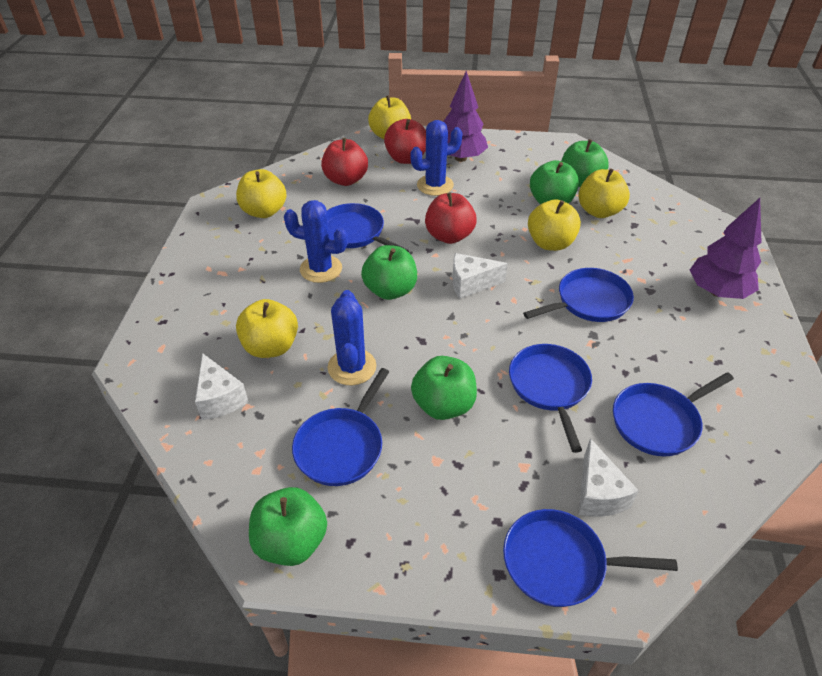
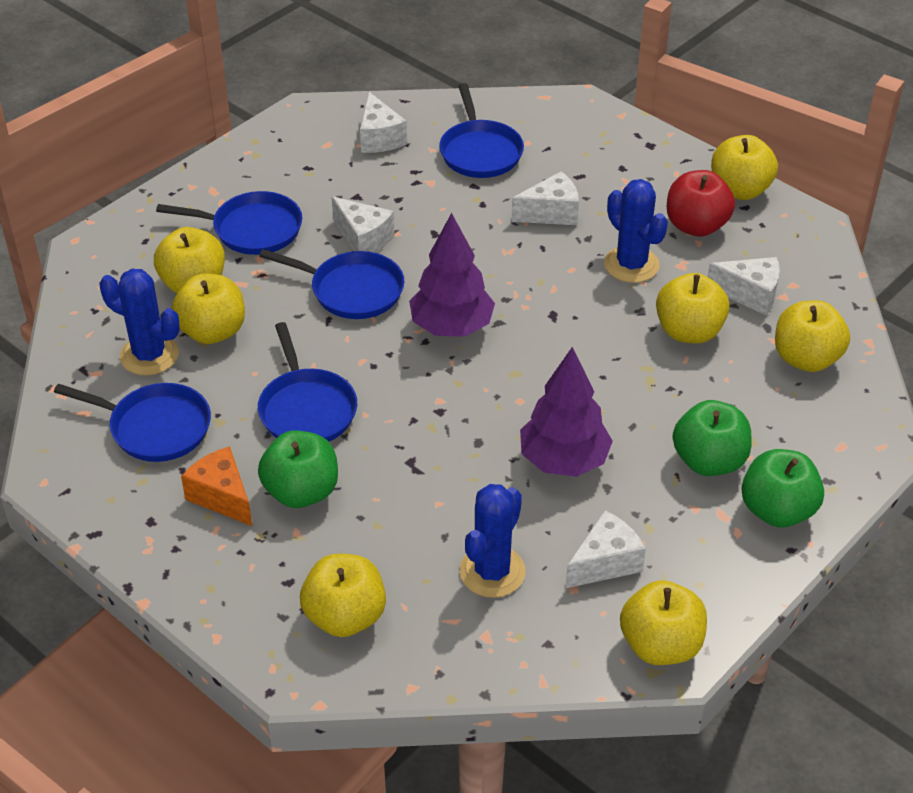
blue pan: [292,368,389,486] [327,203,409,252] [503,509,678,607] [509,344,592,453] [523,268,634,322] [613,372,734,456] = 6 -> [54,383,211,462] [156,191,302,255] [258,322,357,442] [259,249,404,319] [439,83,524,178] = 5
green apple: [249,487,327,566] [361,245,417,300] [411,356,477,420] [530,160,579,204] [561,139,609,187] = 5 -> [258,430,338,508] [673,400,752,476] [741,449,824,527] = 3
orange cheese: none = 0 -> [181,446,252,526] = 1
red apple: [321,138,368,186] [384,119,426,164] [425,192,477,244] = 3 -> [667,170,735,237] = 1
white cheese: [195,353,248,420] [452,253,508,299] [578,438,639,517] = 3 -> [332,197,395,253] [360,92,407,153] [511,171,579,225] [565,510,646,588] [708,257,780,315] = 5
yellow apple: [236,169,286,218] [236,299,298,358] [368,95,411,139] [528,199,581,251] [578,168,630,218] = 5 -> [154,227,225,293] [172,274,245,344] [300,554,386,637] [620,580,707,665] [656,273,730,343] [711,135,778,200] [775,300,850,372] = 7

